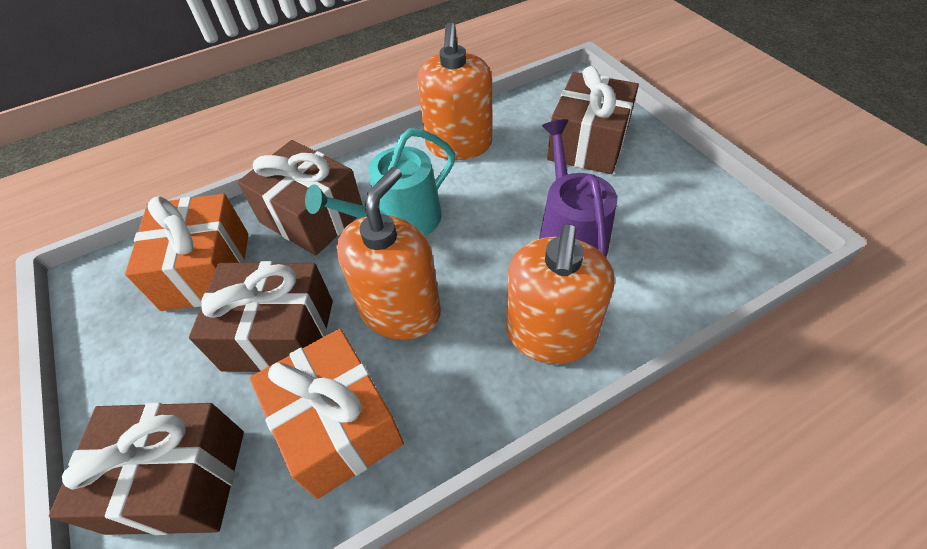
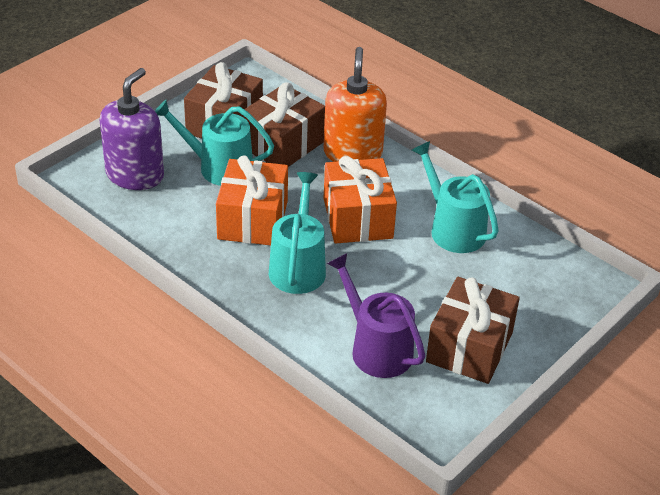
brown gift: [49,402,244,535] [189,261,333,372] [238,140,362,256] [547,66,639,174] = 4 -> [184,62,263,139] [240,82,325,167] [426,277,520,384] = 3
orange soap dispenser: [336,167,441,340] [417,23,493,160] [506,224,615,364] = 3 -> [324,47,387,162] = 1
purple soap dispenser: none = 0 -> [100,68,164,190] = 1
turquoise watering can: [305,128,455,236] = 1 -> [155,100,274,186] [269,172,326,294] [412,141,499,253] = 3

